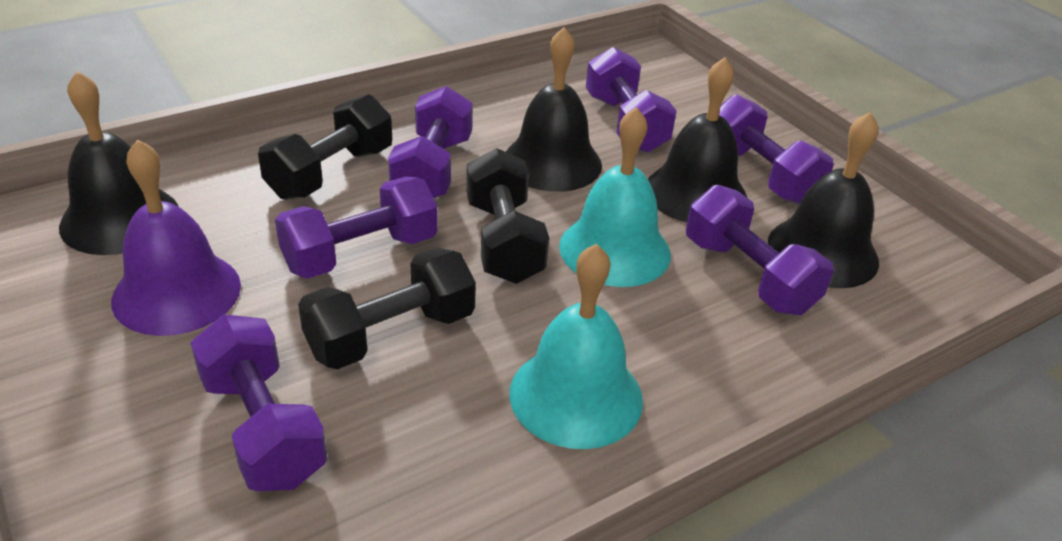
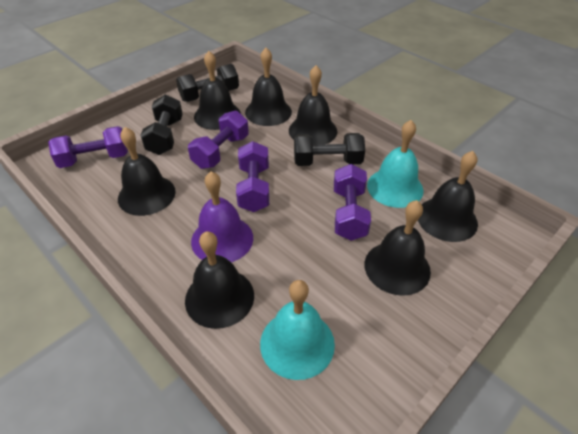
black bell: [59,71,179,255] [506,27,602,192] [648,57,747,223] [768,112,879,288] = 4 -> [118,127,176,216] [185,231,254,329] [194,51,241,130] [245,48,292,126] [289,65,337,145] [365,200,431,296] [418,151,478,242] = 7
purple dumbbell: [191,314,328,491] [275,177,438,279] [388,86,473,198] [586,47,677,153] [686,185,834,315] [719,94,834,204] = 6 -> [48,126,128,168] [188,110,249,169] [236,141,269,212] [334,164,371,241] = 4

